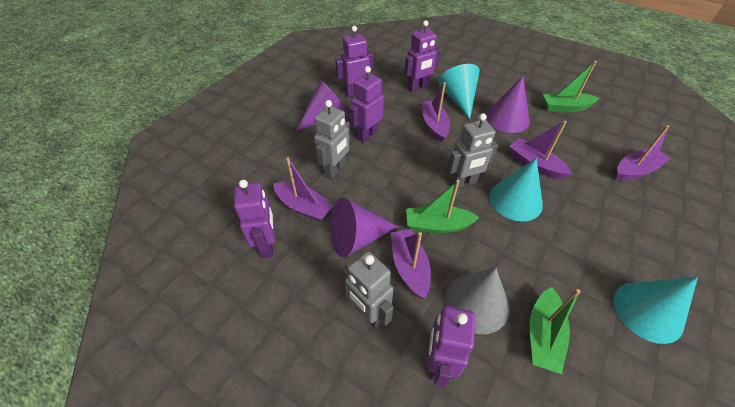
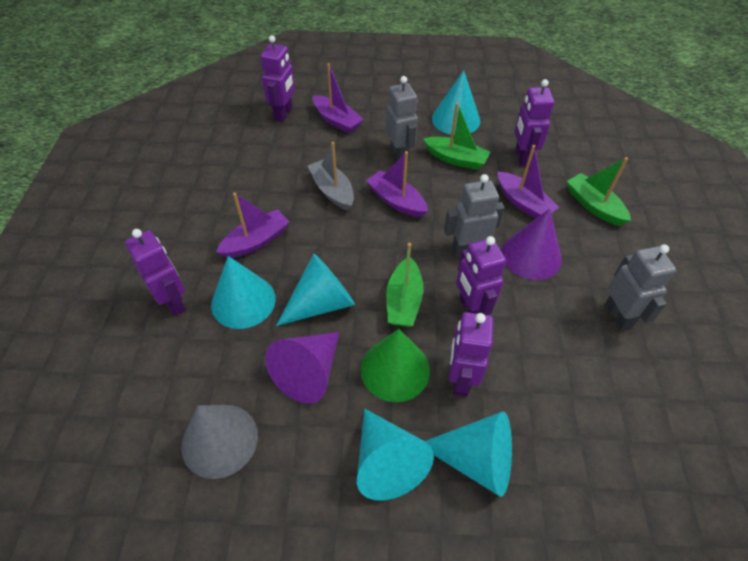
green cone: none = 0 -> [361,329,430,402] = 1
grey boat: none = 0 -> [308,142,354,211] = 1
purple boat: [273,158,334,222] [391,229,431,299] [421,82,450,143] [509,121,572,179] [616,125,671,180] = 5 -> [216,193,290,258] [313,63,364,134] [366,151,428,218] [498,145,560,219] = 4
purple cone: [296,80,349,131] [330,198,399,257] [486,76,530,133] = 3 -> [265,332,340,404] [502,208,562,280] = 2
turquoise cone: [438,64,480,119] [490,158,543,221] [614,277,698,344] = 3 -> [211,256,276,329] [276,253,355,326] [357,408,434,501] [425,412,512,497] [432,70,480,135] = 5

